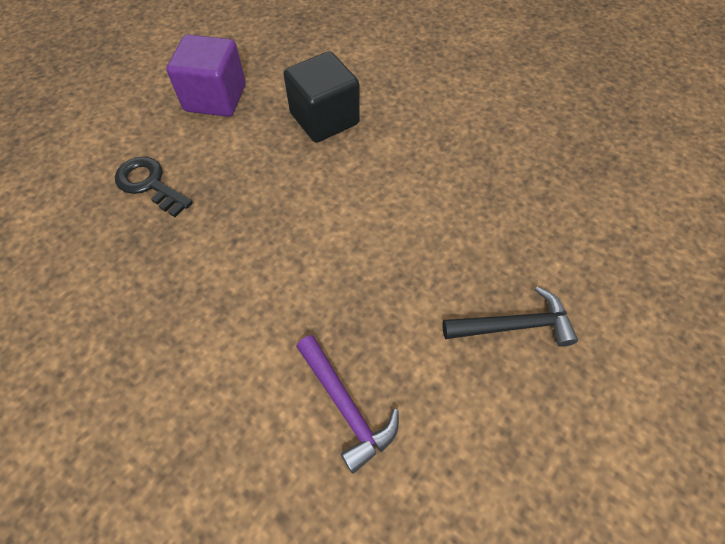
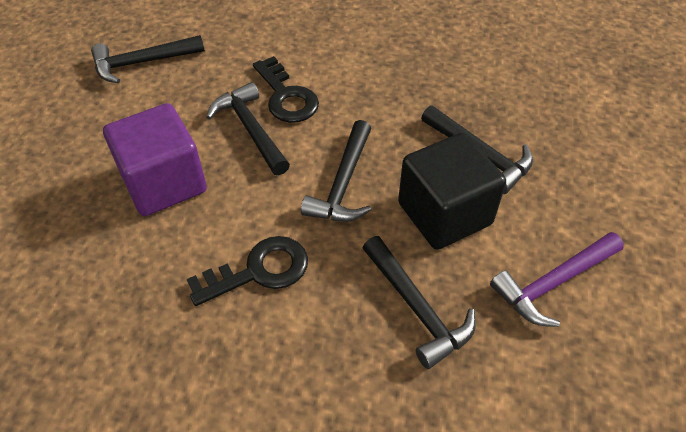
black hammer: [442,286,578,347] = 1 -> [91,35,205,83] [207,82,290,175] [301,120,371,222] [363,236,476,369] [421,105,533,194] = 5
black key: [115,157,193,217] = 1 -> [187,236,308,306] [253,56,319,123] = 2

